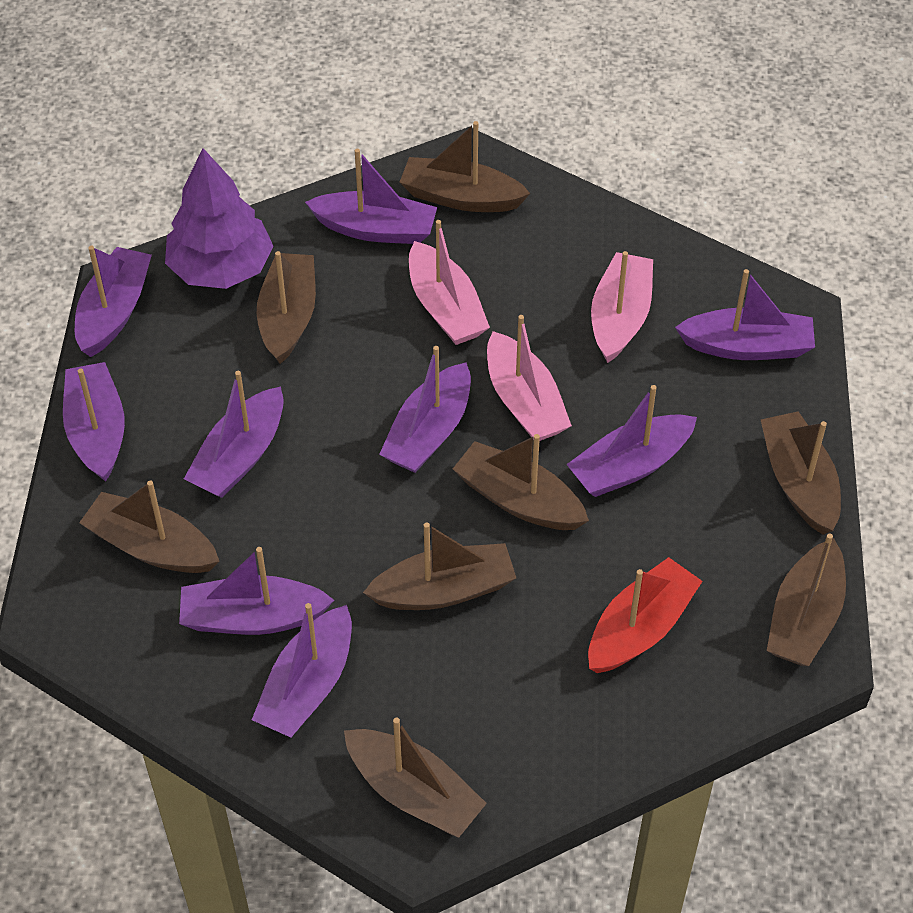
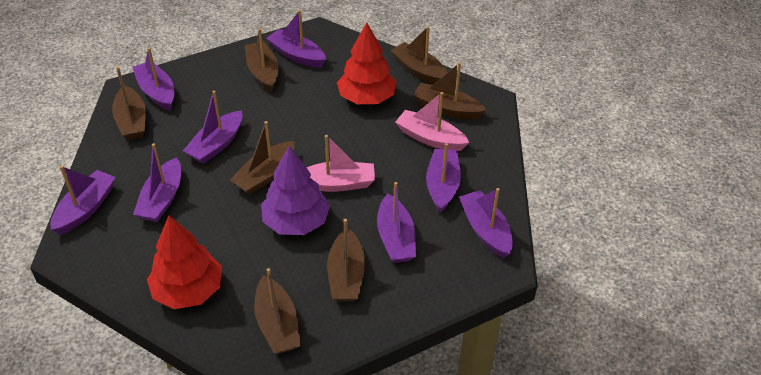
brown boat: [79,481,219,573] [257,251,316,364] [344,718,487,838] [363,523,516,610] [399,121,530,212] [453,434,589,530] [761,411,841,535] [767,534,846,666] = 8 -> [112,67,146,140] [230,121,295,195] [245,28,279,92] [254,268,301,354] [327,219,365,302] [390,26,448,85] [413,62,486,119] = 7
pink boat: [409,220,490,345] [487,315,572,441] [591,251,653,363] = 3 -> [307,135,375,192] [395,92,470,151] = 2
purple boat: [63,362,125,482] [75,246,152,357] [179,547,334,635] [184,371,284,498] [252,603,352,737] [305,149,437,244] [379,346,471,473] [566,385,697,497] [675,269,815,360] = 9 -> [50,166,116,235] [132,48,174,111] [133,143,181,222] [183,91,243,164] [266,10,326,68] [377,182,416,263] [426,143,461,213] [459,188,513,258] = 8
red boat: [588,557,703,673] = 1 -> none = 0
red tree: none = 0 -> [147,216,222,309] [337,22,397,104] = 2

